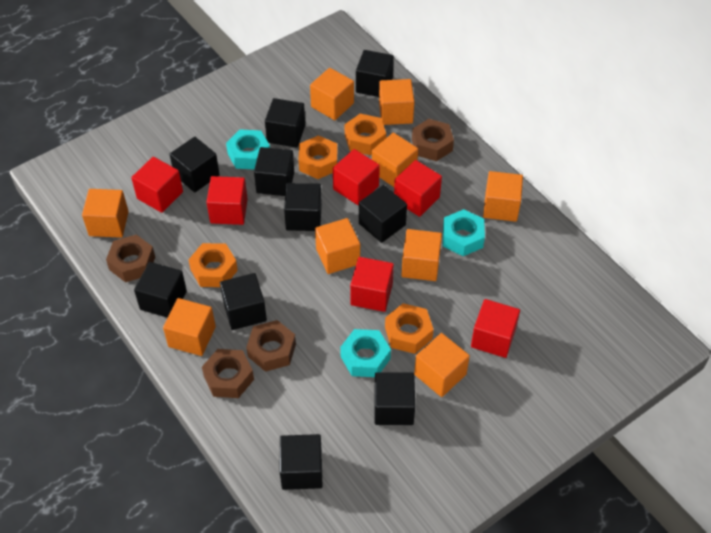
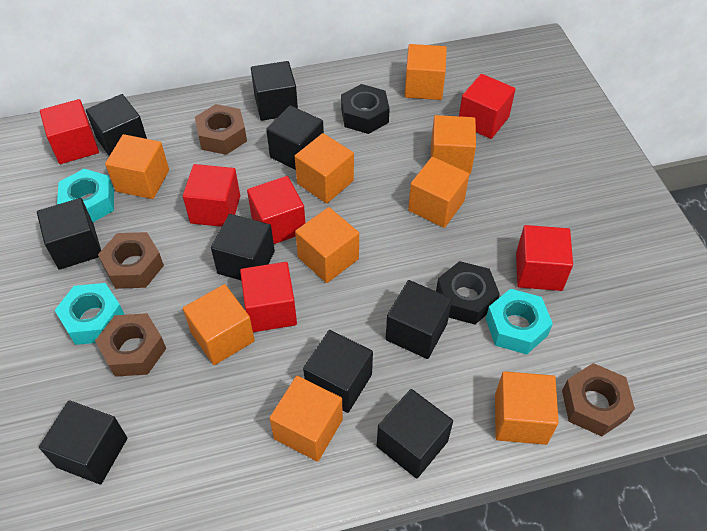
black cube: [134,262,187,318] [170,137,220,192] [220,273,267,330] [254,147,294,196] [265,98,305,148] [280,434,322,490] [284,183,322,231] [356,50,394,97] [359,185,407,243] [374,372,415,425] = 10 -> [37,198,101,270] [39,400,127,484] [86,94,147,156] [211,214,275,280] [251,61,298,121] [266,105,324,170] [303,330,373,413] [377,389,453,478] [385,280,452,359] = 9
black nut: none = 0 -> [341,84,390,134] [436,261,500,324] = 2
orange nut: [188,243,238,287] [298,135,338,179] [345,114,386,155] [385,303,434,354] = 4 -> none = 0

